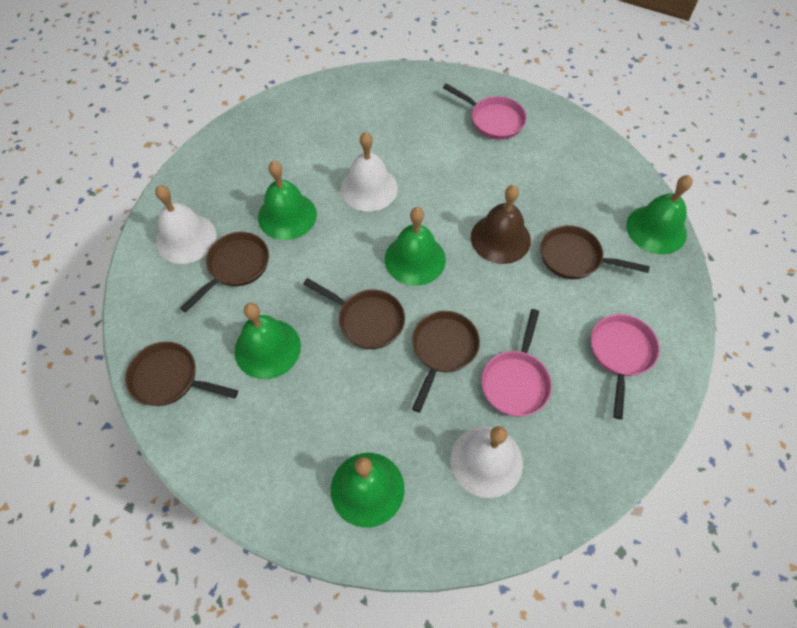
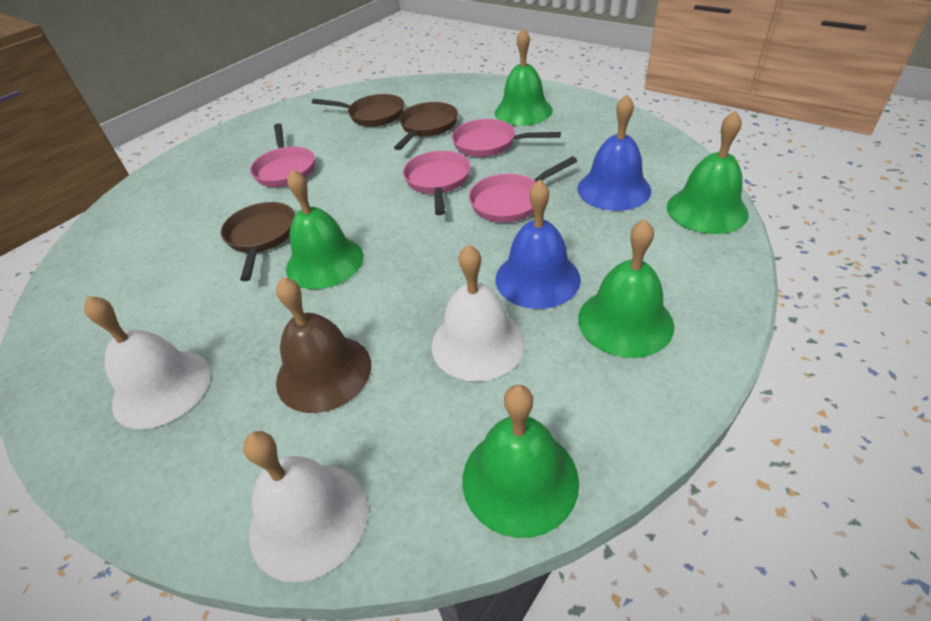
blue bell: none = 0 -> [495,179,581,309] [577,94,651,211] = 2
brown pan: [125,342,238,406] [180,232,269,312] [303,278,405,349] [412,311,480,413] [540,225,650,279] = 5 -> [221,202,295,281] [312,94,404,127] [394,102,458,150] = 3
pink pan: [443,83,527,140] [482,309,552,417] [591,314,660,419] = 3 -> [250,123,315,187] [403,151,471,215] [452,119,561,157] [469,157,577,222] = 4

